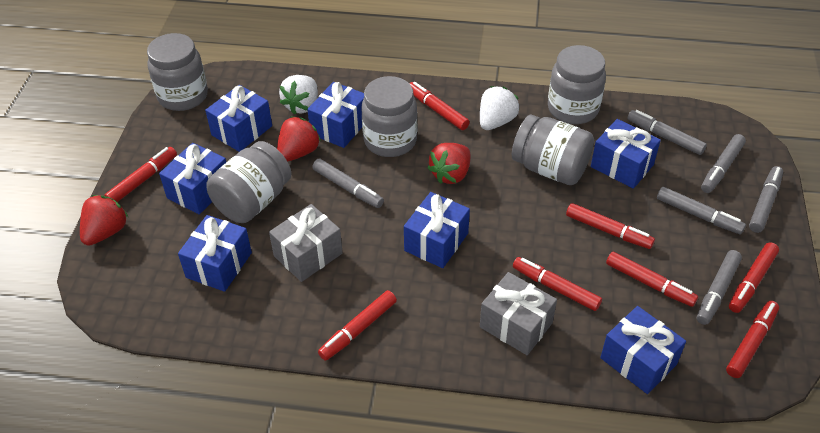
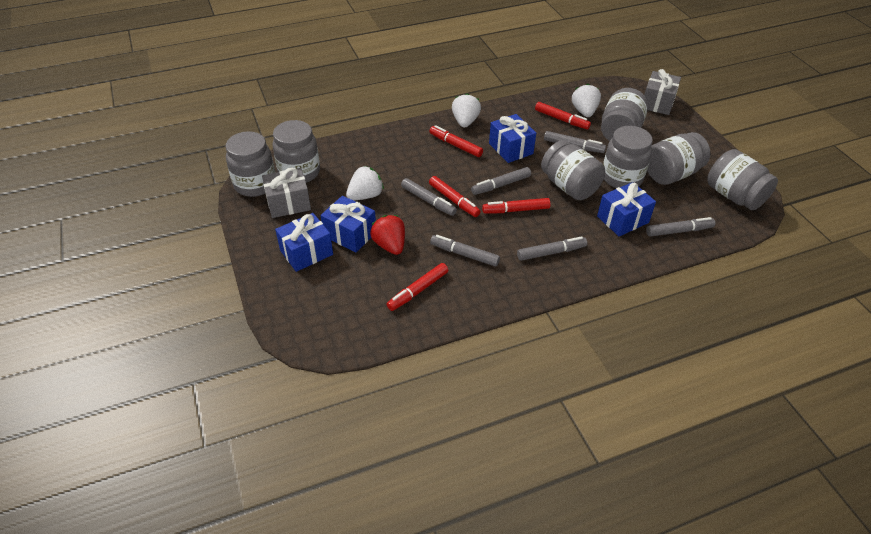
blue gift: [159,143,226,215] [178,215,252,292] [205,85,272,152] [307,82,364,148] [404,192,470,268] [591,119,661,189] [600,306,686,394] = 7 -> [275,213,333,272] [320,196,376,253] [489,114,536,163] [597,182,656,236] = 4
grey jar: [147,33,208,111] [206,141,292,223] [361,76,417,157] [512,115,594,185] [548,45,606,124] = 5 -> [226,131,275,197] [272,120,320,183] [541,140,605,200] [601,88,648,141] [603,126,653,188] [647,132,710,185] [707,149,778,210] = 7
red marker: [104,147,177,202] [318,290,397,361] [409,82,470,130] [513,257,602,311] [566,203,655,249] [606,252,698,307] [726,301,779,378] [729,242,779,313] = 8 -> [387,263,448,311] [429,125,483,157] [429,176,481,217] [482,198,551,214] [535,102,591,129] = 5
red strawberry: [80,195,128,246] [277,117,321,162] [428,143,470,184] = 3 -> [370,215,405,255] = 1
white strawberry: [279,75,318,115] [480,86,520,130] = 2 -> [346,166,384,200] [452,93,481,128] [572,84,601,117] = 3

